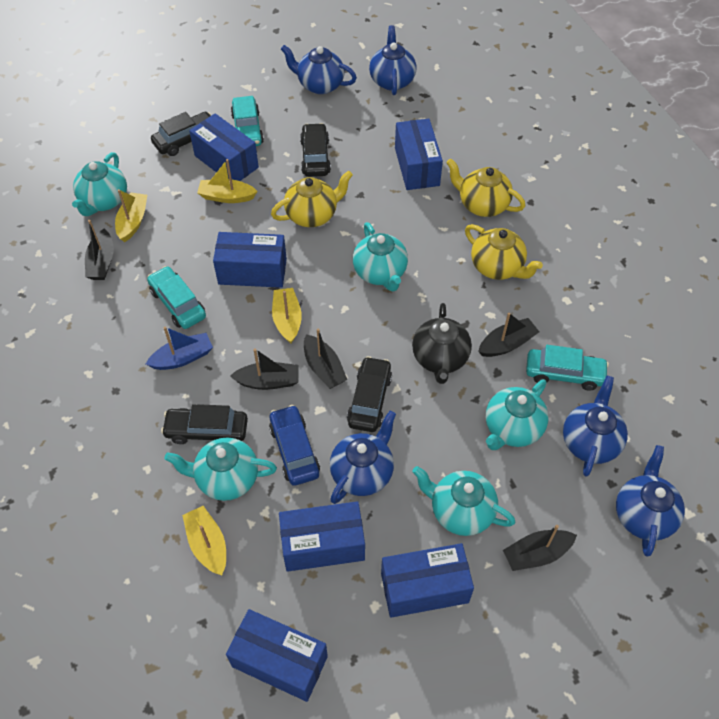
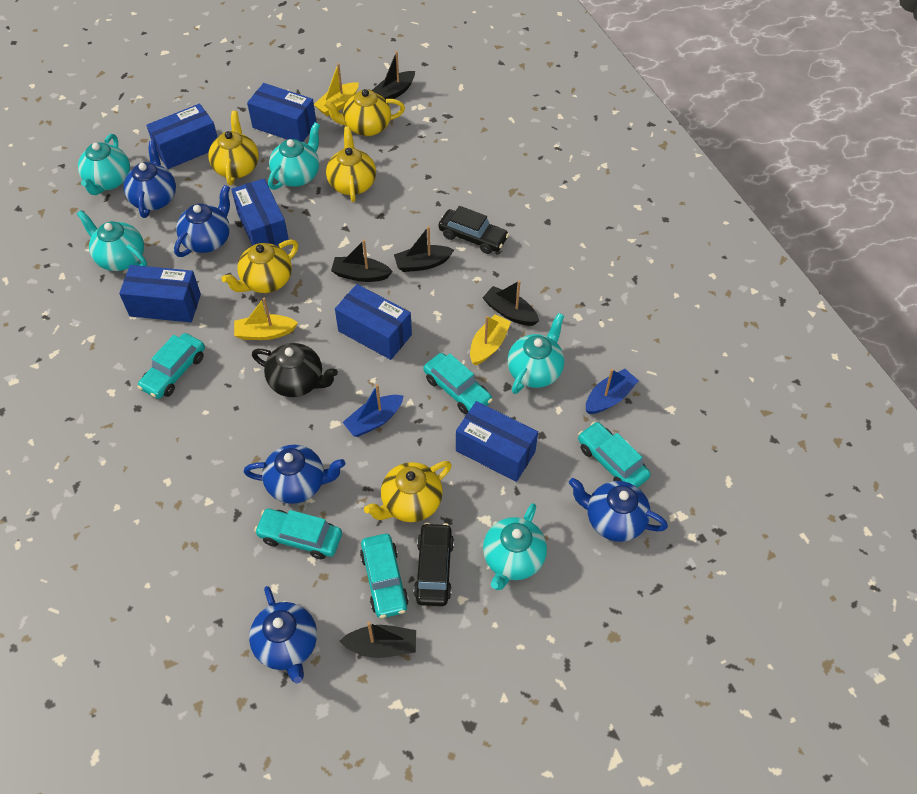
black car: [151,112,211,156] [161,404,248,444] [300,123,331,177] [347,356,392,432] = 4 -> [414,522,454,606] [438,206,509,254] = 2
blue boat: [146,327,213,370] = 1 -> [343,384,403,437] [586,369,639,414] = 2
blue car: [269,405,320,486] = 1 -> none = 0
turquoise car: [147,266,206,329] [231,96,264,146] [526,345,609,391] = 3 -> [137,333,205,399] [254,509,342,559] [360,534,409,618] [423,353,493,414] [578,421,651,487] = 5
yellow boat: [115,189,147,242] [182,506,226,575] [197,159,258,203] [272,288,302,344] = 4 -> [234,297,298,340] [314,63,359,116] [470,314,511,365] = 3
yellow teapot: [271,171,353,227] [446,159,525,217] [465,224,543,280] = 3 -> [208,111,259,185] [222,239,298,293] [323,89,405,136] [326,127,376,202] [364,461,452,522] = 5

